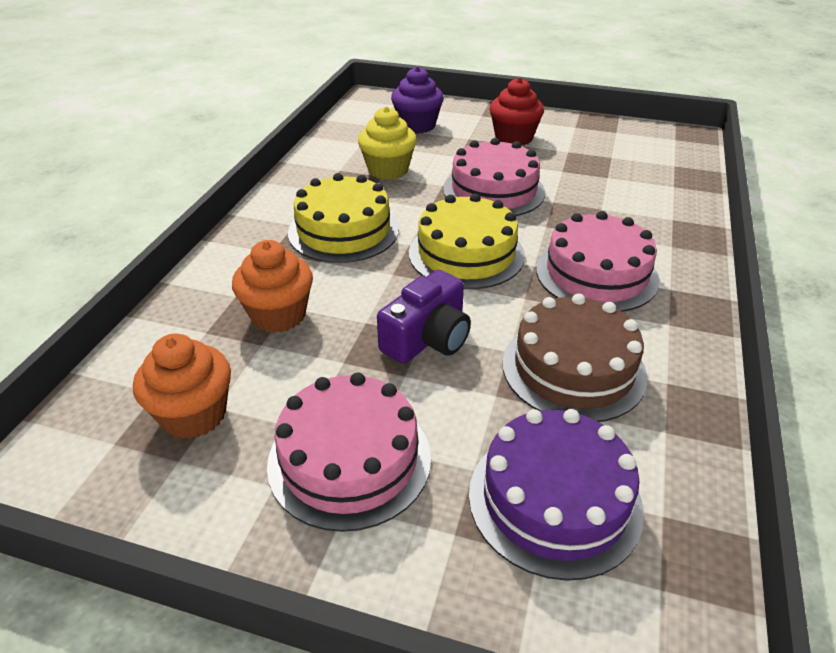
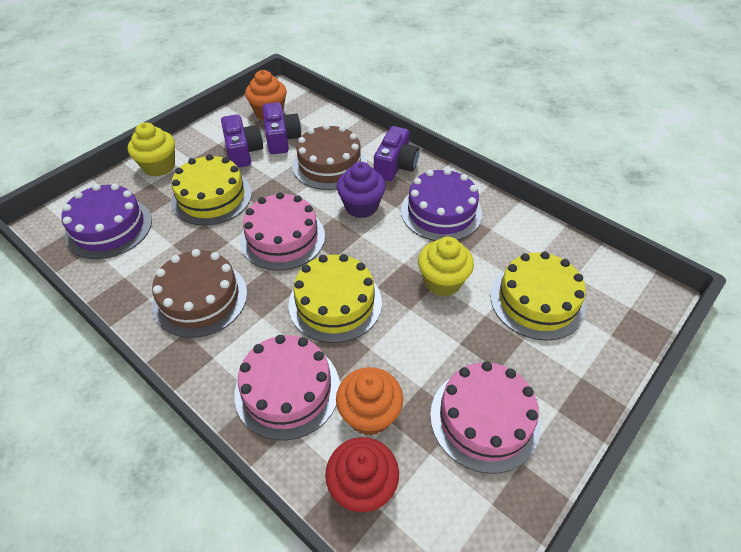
brown cake: [503,294,647,422] = 1 -> [152,249,247,338] [292,124,367,190] = 2
purple cake: [469,409,644,581] = 1 -> [62,183,152,259] [401,168,482,241] = 2
purple camera: [377,270,471,364] = 1 -> [221,114,263,168] [262,102,301,154] [374,126,419,181] = 3
yellow cake: [288,173,399,263] [409,193,525,289] = 2 -> [171,154,252,226] [288,254,382,343] [490,251,586,341] = 3
yellow cupcake: [358,106,417,180] = 1 -> [128,122,175,177] [418,237,474,296] = 2

